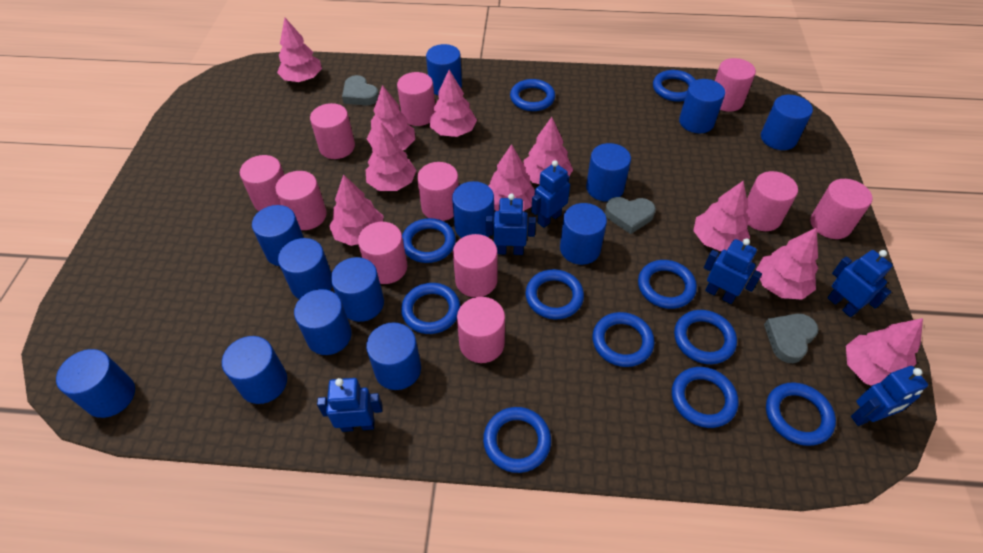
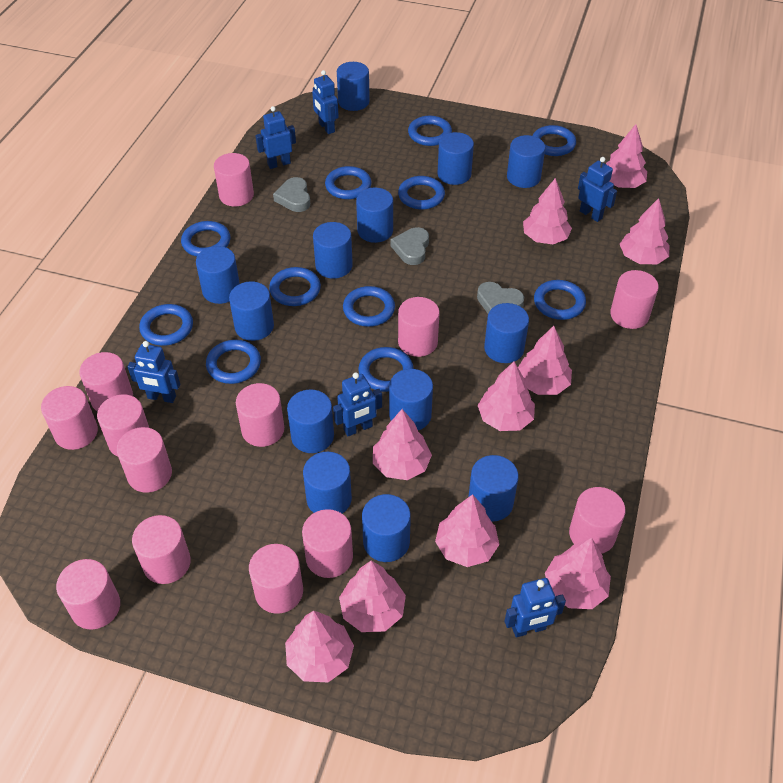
pink cylinder: [240,155,284,211] [275,171,327,230] [310,103,355,159] [358,222,407,284] [397,72,435,126] [417,162,459,221] [453,234,498,297] [457,297,505,363] [715,58,756,112] [746,171,798,231] [810,179,872,239] = 11 -> [41,386,98,450] [56,559,120,629] [79,352,133,411] [97,395,149,457] [117,427,172,493] [132,515,191,584] [214,153,254,206] [236,383,284,447] [249,544,303,614] [302,509,353,578] [398,297,440,357] [569,487,625,554] [610,270,659,329] = 13

